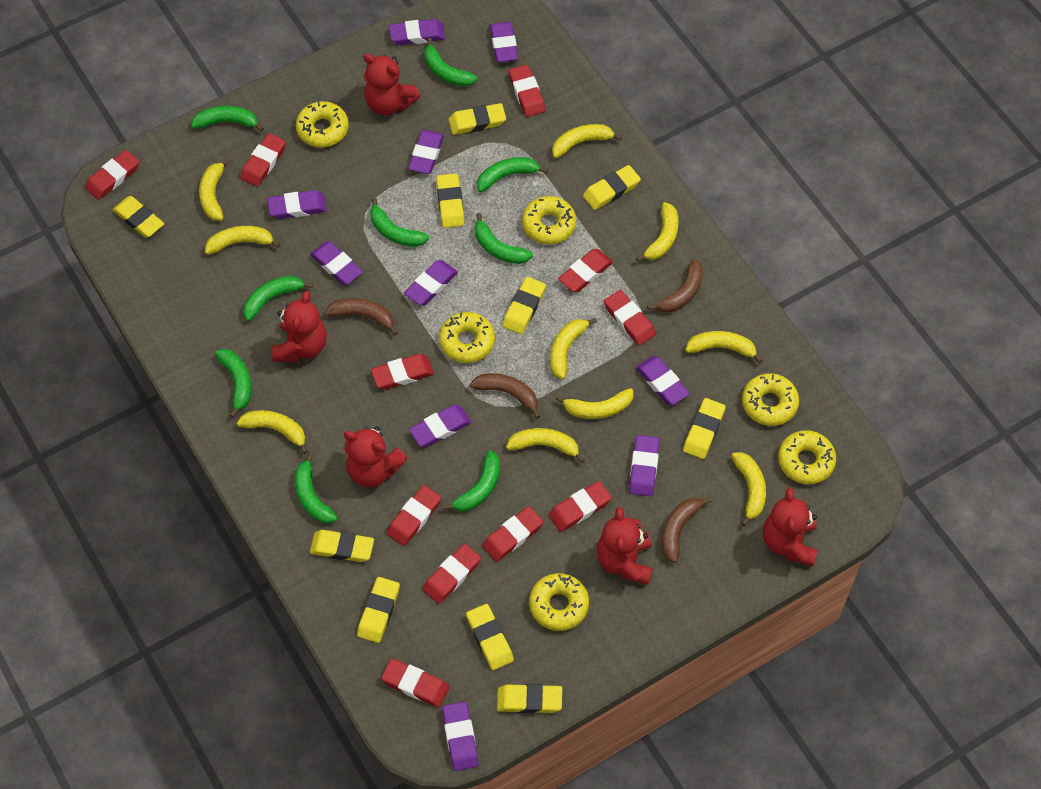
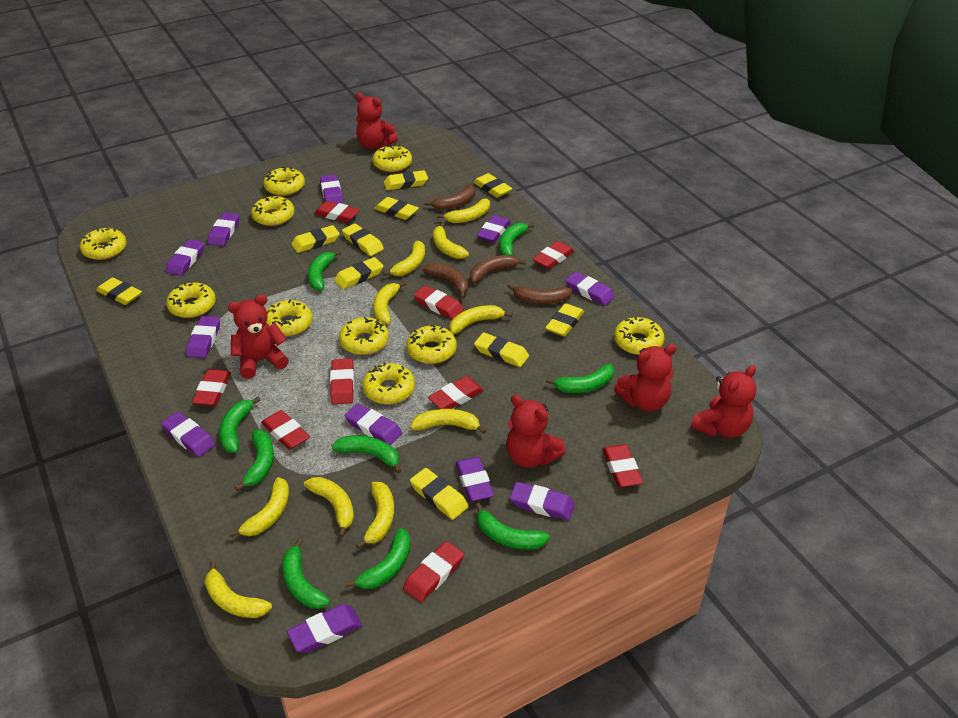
purple eraser: [267,190,327,219] [310,241,363,285] [389,19,445,45] [404,260,458,305] [408,130,444,174] [409,405,471,447] [442,702,479,771] [490,22,518,62] [629,435,660,496] [636,356,690,405] = 10 -> [161,412,215,457] [166,239,204,276] [186,316,220,358] [207,212,239,246] [287,604,362,653] [320,174,343,204] [345,403,402,446] [456,457,494,501] [477,215,511,243] [510,482,575,520] [565,272,615,306] = 11
red eraser: [85,150,139,200] [240,133,286,187] [371,354,434,390] [381,659,449,707] [387,485,441,546] [422,544,481,604] [482,506,543,562] [509,65,546,117] [548,481,612,532] [558,249,613,292] [604,290,656,346] = 11 -> [192,369,231,406] [261,410,310,450] [314,201,360,223] [330,358,354,404] [403,541,464,603] [414,286,464,319] [428,376,484,409] [533,241,574,269] [603,444,643,487] = 9
yellow donut: [296,101,349,147] [439,312,495,363] [522,196,576,244] [529,573,589,631] [742,373,799,426] [778,430,836,484] = 6 -> [80,228,127,260] [166,283,216,318] [251,195,294,226] [263,167,305,196] [266,300,313,337] [339,317,389,355] [362,362,415,404] [373,144,412,172] [406,325,457,364] [614,317,664,355] = 10

